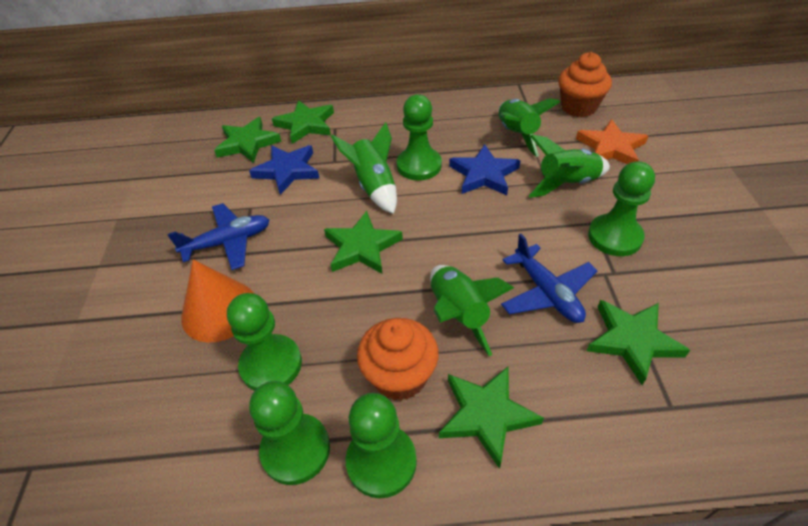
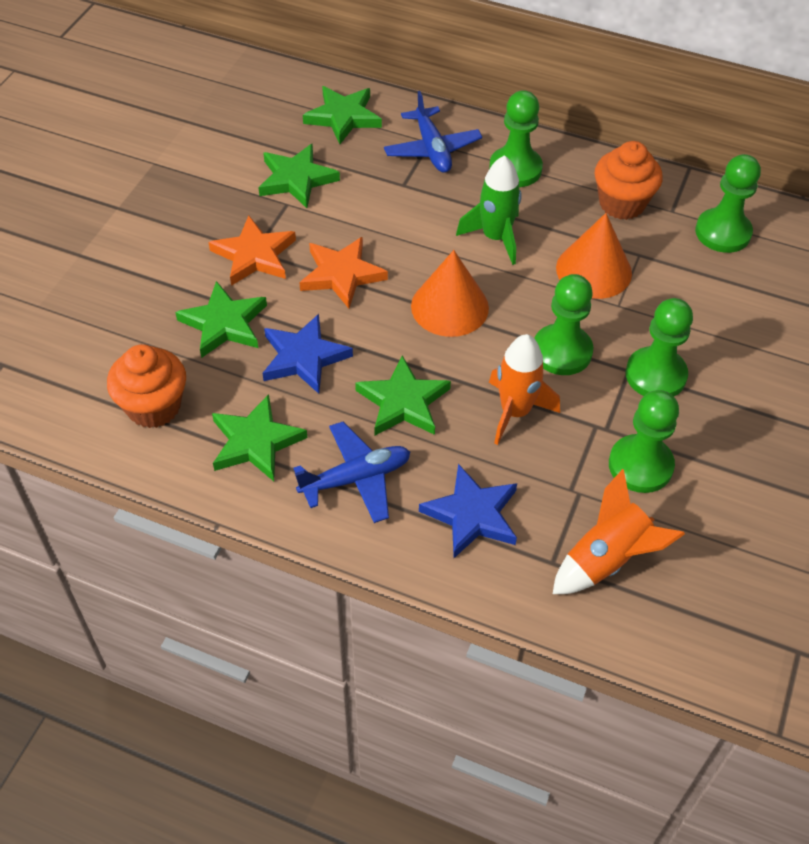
green rocket: [331,122,397,214] [430,265,514,356] [499,98,560,157] [529,134,610,198] = 4 -> [456,155,522,265] = 1
orange cone: [181,259,254,343] = 1 -> [411,250,489,337] [556,213,632,299] = 2
orange rocket: none = 0 -> [489,334,560,445] [553,469,685,594] = 2
orange star: [576,119,648,164] = 1 -> [208,215,296,286] [299,237,388,309] = 2

